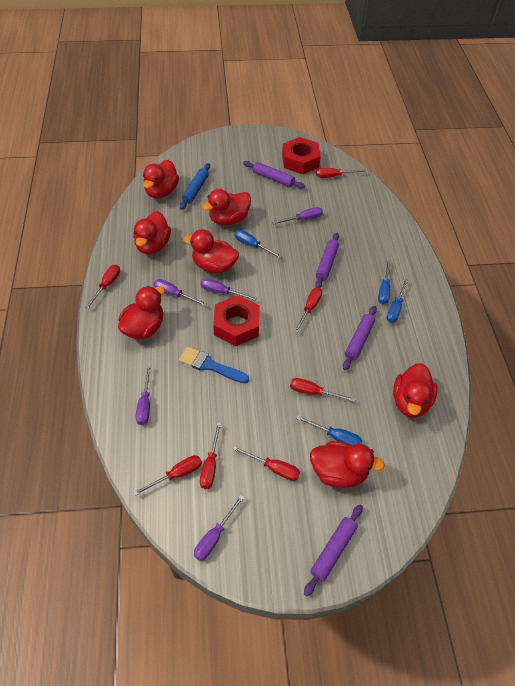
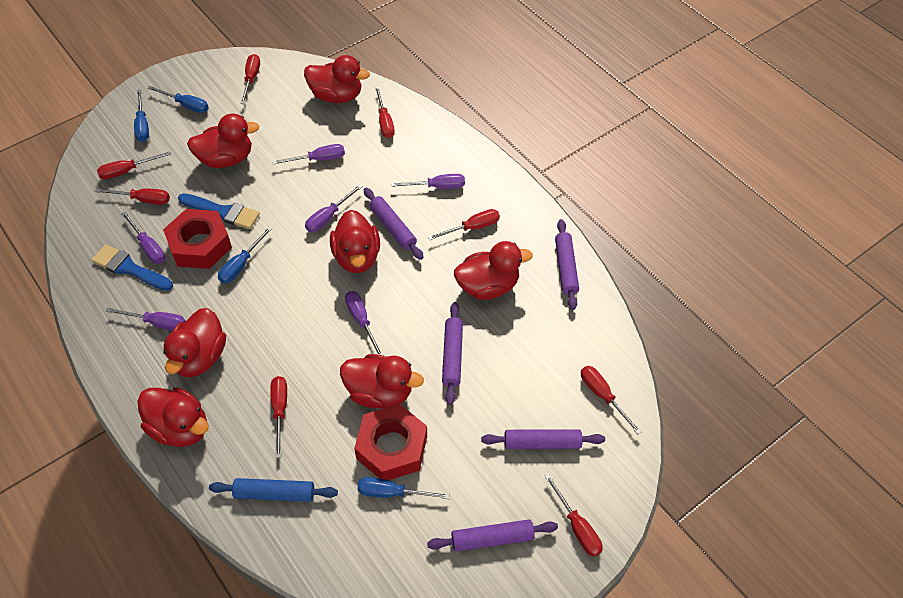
blue brush: [179,346,249,383] = 1 -> [92,244,173,291] [178,193,260,229] = 2
purple rolling pin: [243,161,305,189] [304,505,363,596] [315,233,339,288] [343,306,377,370] = 4 -> [364,188,424,260] [427,520,558,552] [442,302,463,405] [481,429,605,449] [555,219,579,310] = 5
purple screwdriver: [136,365,151,425] [153,279,207,306] [194,495,244,561] [200,278,257,301] [272,207,323,225] = 5 -> [106,308,186,331] [121,212,165,264] [272,144,345,165] [305,184,363,232] [345,291,383,355] [391,174,465,189] = 6
red screwdriver: [85,265,120,309] [133,455,202,496] [200,423,221,489] [232,446,300,481] [290,378,356,402] [294,287,322,333] [316,168,366,178] = 7 -> [95,188,170,205] [97,151,172,179] [240,54,260,104] [270,376,287,458] [375,86,395,138] [428,209,500,240] [544,474,603,557] [581,366,642,434] = 8

